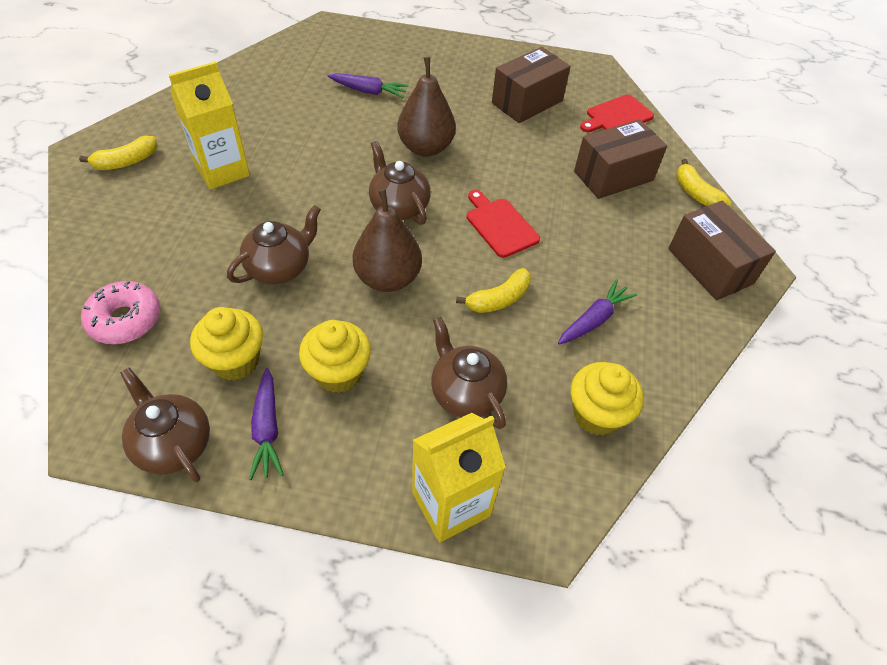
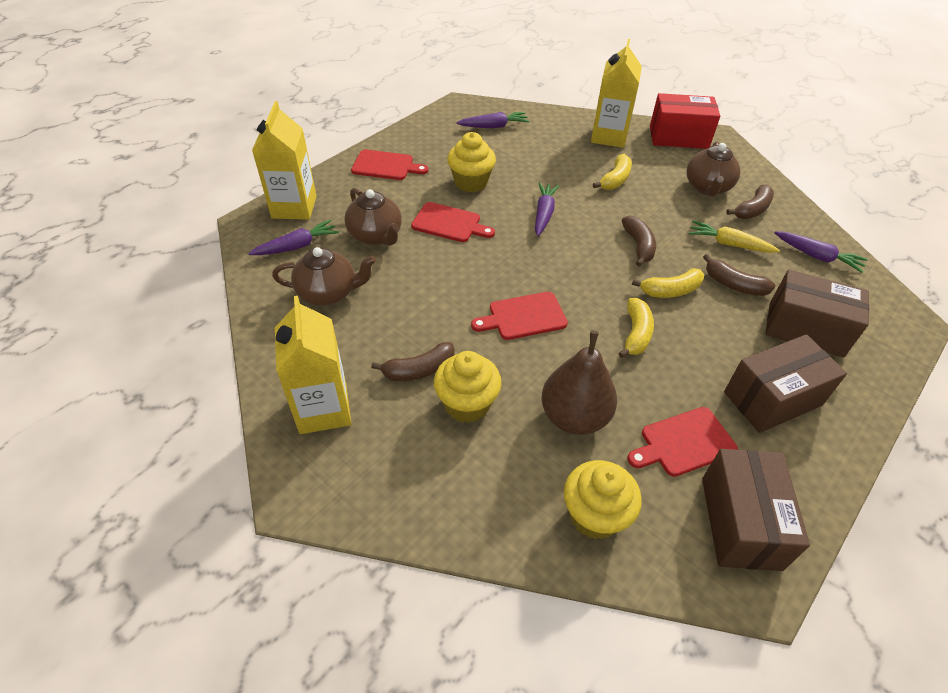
brown banana: none = 0 -> [371,342,454,381] [622,216,656,267] [703,254,776,296] [726,184,774,219] = 4
brown pear: [353,188,422,292] [397,57,456,157] = 2 -> [542,330,617,435] = 1
brown teapot: [120,368,210,482] [227,205,321,284] [369,141,431,225] [431,317,507,429] = 4 -> [272,247,376,306] [344,188,402,245] [686,141,741,197] = 3
pink donut: [81,281,160,344] = 1 -> none = 0
purple carrot: [249,368,283,480] [328,73,409,98] [558,279,638,345] = 3 -> [248,220,339,255] [456,112,529,128] [535,182,559,236] [774,231,868,273] = 4
red box: none = 0 -> [650,93,720,149] = 1
red cutting board: [466,190,540,258] [580,94,654,132] = 2 -> [351,149,428,180] [411,202,495,242] [471,292,568,340] [627,407,738,477] = 4
yellow carrot: none = 0 -> [689,220,780,253] = 1
yellow carton: [169,61,250,190] [412,413,506,543] = 2 -> [252,101,317,220] [275,296,351,434] [591,39,642,148] = 3

